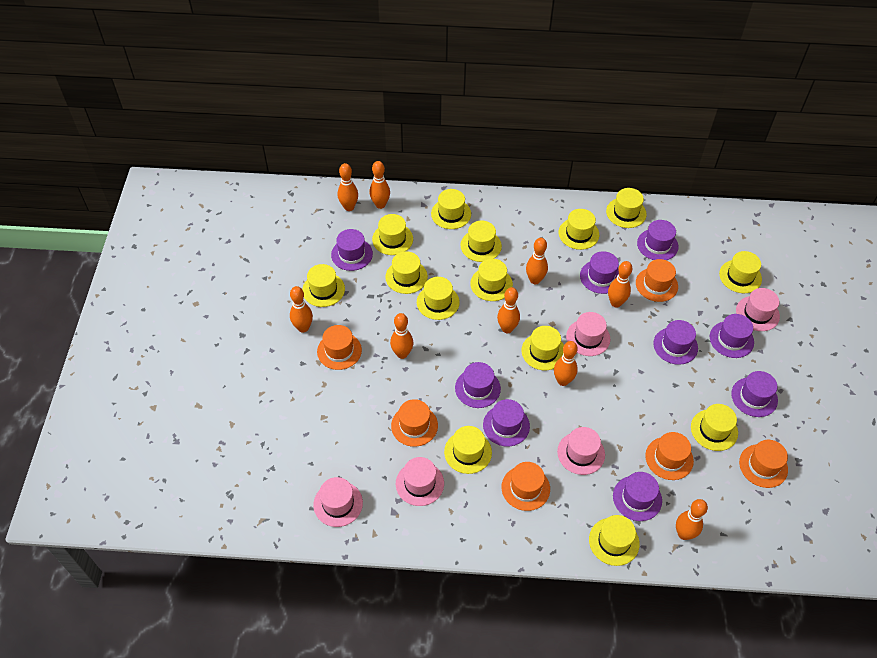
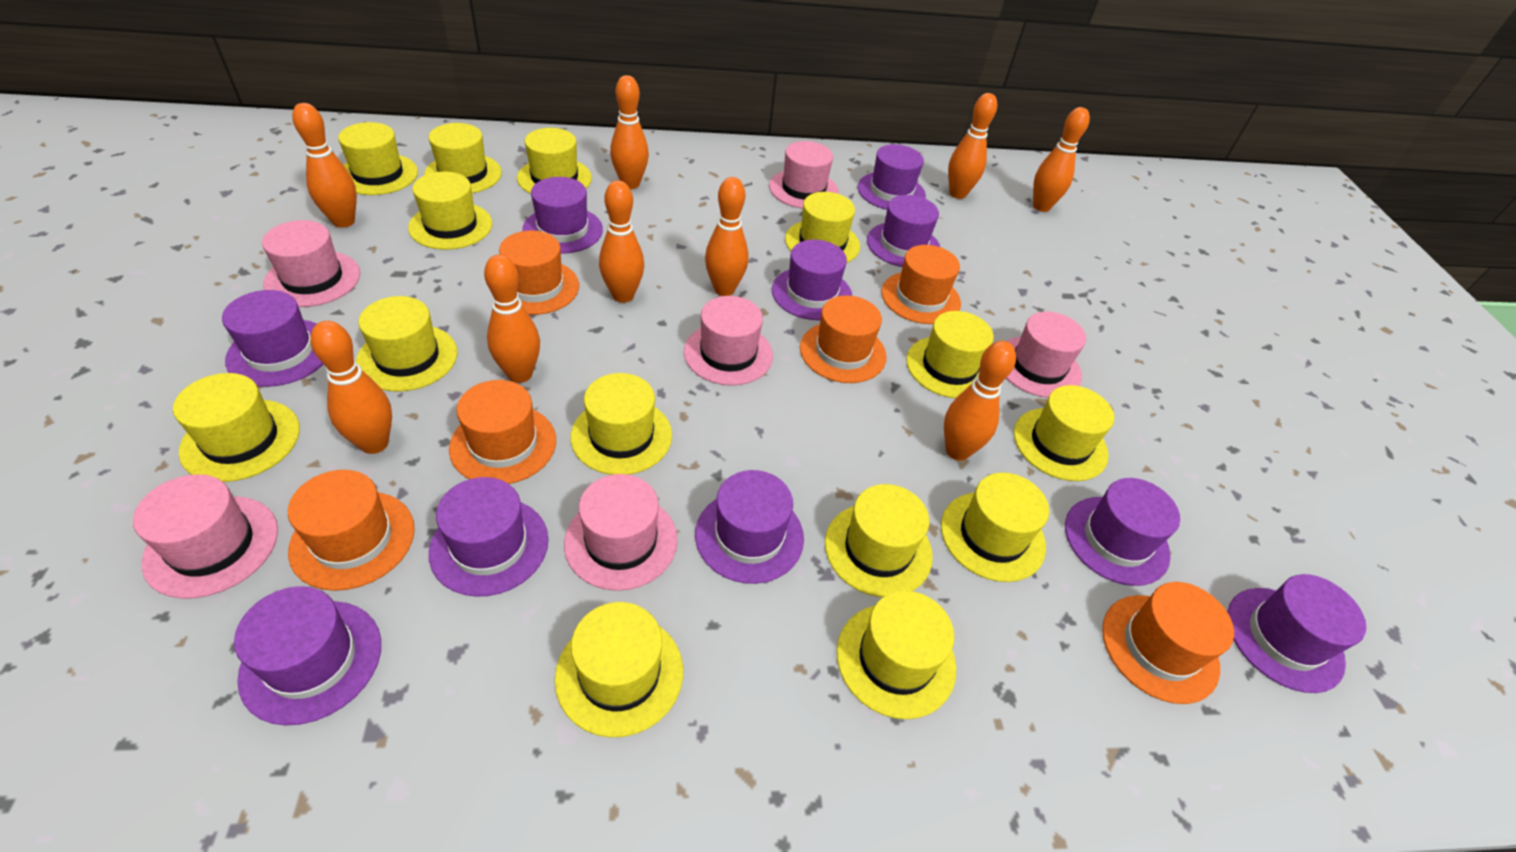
pink hat: [313,477,363,527] [396,457,444,506] [557,427,605,475] [566,312,610,356] [736,288,780,331] = 5 -> [133,474,278,599] [262,220,360,307] [564,474,678,591] [684,296,773,386] [769,141,839,209] [1006,312,1086,398] = 6
purple hat: [331,229,373,271] [455,362,501,408] [483,399,530,446] [580,251,619,294] [613,472,662,521] [637,220,679,260] [653,320,698,365] [710,314,754,358] [731,371,778,417] = 9 -> [222,290,323,387] [234,586,381,725] [429,477,548,597] [522,177,603,253] [695,470,804,584] [772,239,852,320] [857,144,926,210] [867,195,940,267] [1065,478,1180,586] [1227,574,1366,693] = 10

